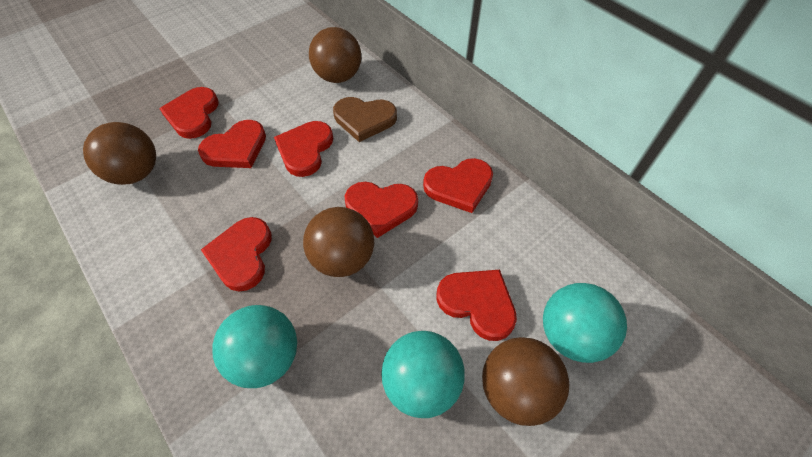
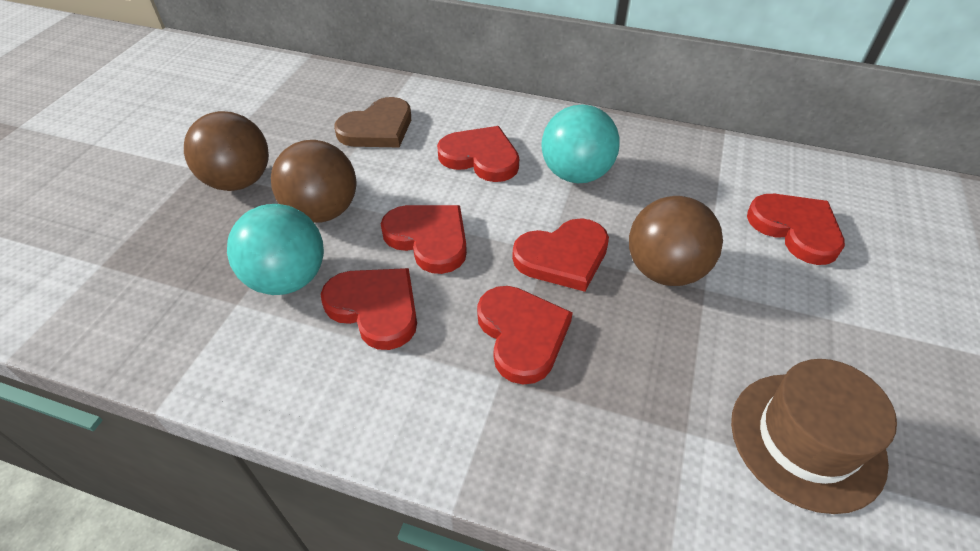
brown ball: [83,122,156,185] [303,207,374,277] [309,27,361,83] [482,337,569,426] = 4 -> [184,111,269,191] [271,140,357,223] [629,196,723,286] = 3
brown hat: none = 0 -> [731,359,897,514] = 1
red heart: [159,87,218,139] [198,120,266,168] [201,217,272,292] [274,121,333,177] [345,182,418,238] [423,158,493,213] [436,270,517,341] = 7 -> [320,268,417,350] [381,205,467,274] [437,126,519,182] [477,286,573,385] [512,218,609,292] [747,194,845,265] = 6
turquoise ball: [212,305,297,388] [381,331,465,418] [543,283,627,363] = 3 -> [227,204,324,295] [542,105,620,183] = 2

